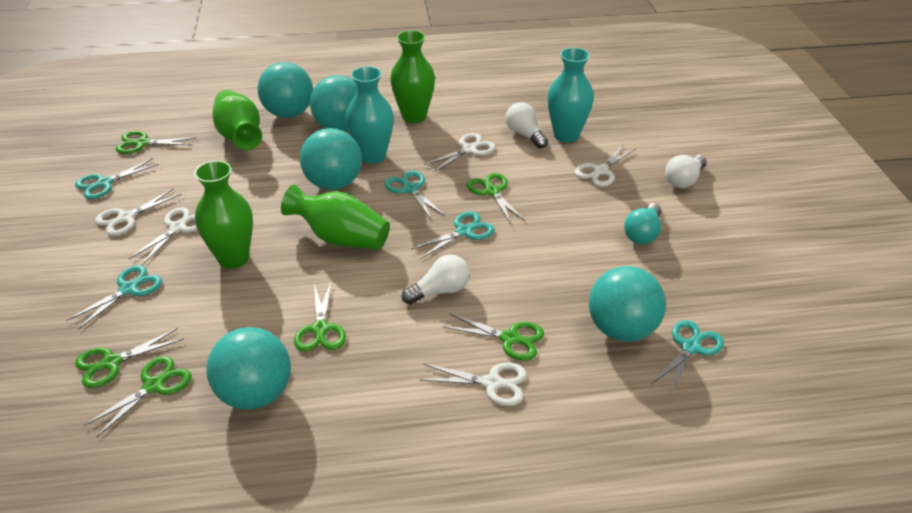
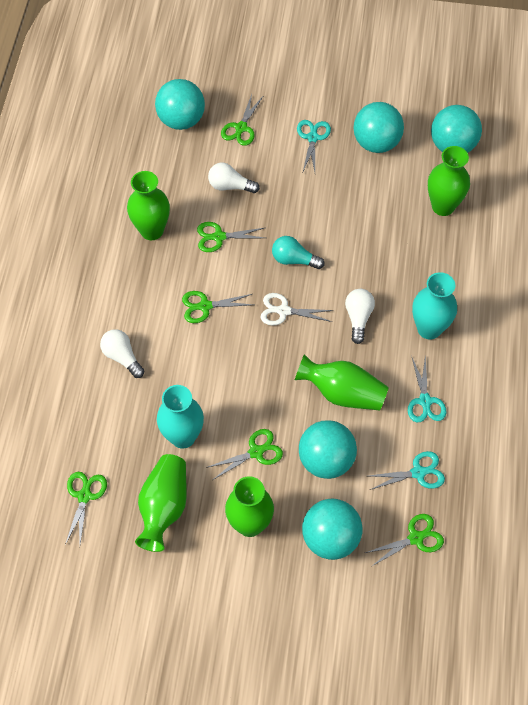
green vase: [194,161,253,269] [212,90,262,150] [281,185,390,250] [390,30,435,123] = 4 -> [127,171,170,240] [135,454,187,552] [225,476,274,537] [295,354,389,410] [428,146,470,216] = 5
turquoise scissors: [66,265,163,330] [75,158,159,199] [384,170,446,220] [411,211,495,259] [651,320,724,394] = 5 -> [297,120,331,172] [369,451,445,490] [408,356,447,422] = 3
white scissors: [95,189,182,236] [129,207,198,265] [420,363,527,406] [424,133,496,172] [574,145,635,187] = 5 -> [260,293,334,325] = 1

